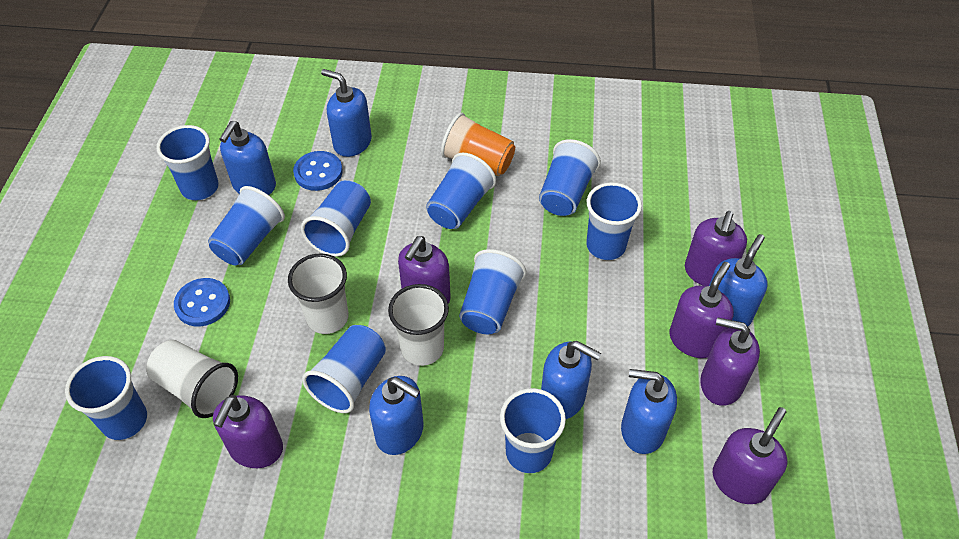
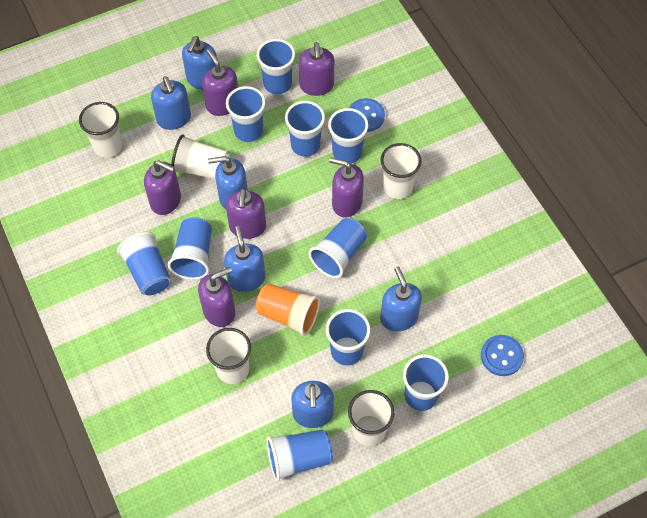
white cup: [146,340,238,418] [288,253,349,334] [388,284,449,366] = 3 -> [79,102,123,158] [171,135,230,180] [206,328,251,384] [348,390,395,446] [380,143,422,199] = 5

